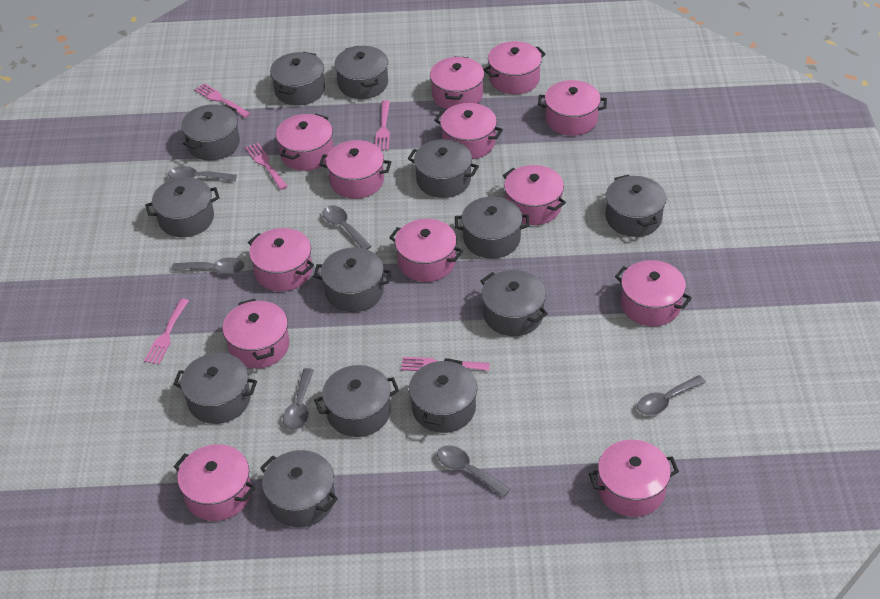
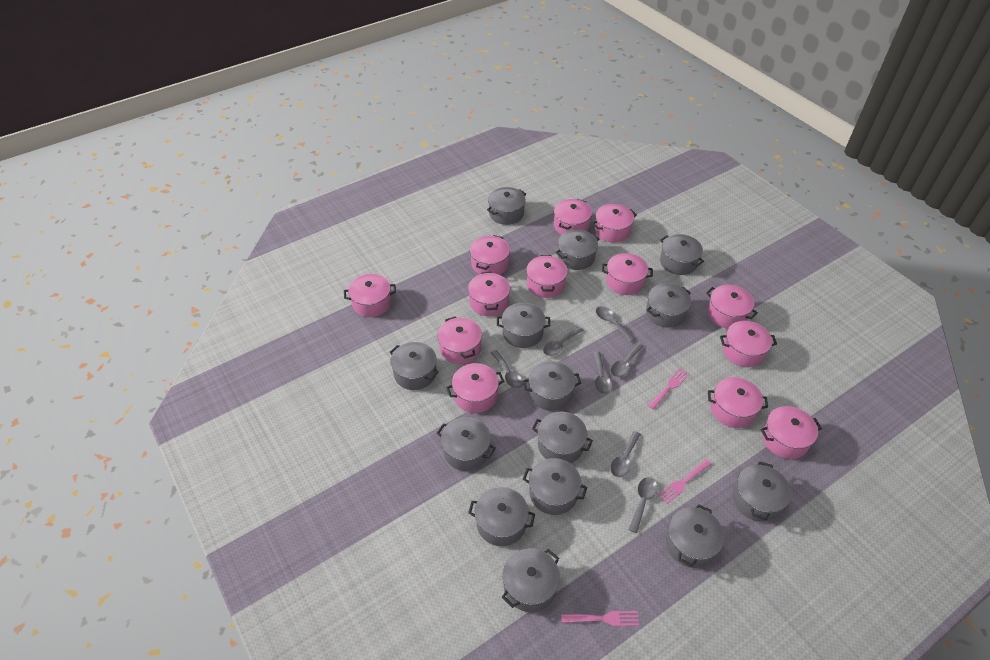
grey pot: [145,177,220,237] [173,353,257,424] [181,104,240,161] [260,450,338,527] [270,52,325,106] [313,247,392,312] [314,365,399,437] [334,46,388,99] [408,139,479,198] [409,358,477,433] [455,196,529,259] [481,270,548,336] [605,174,666,237] = 13 -> [390,342,439,390] [437,417,496,471] [468,487,535,546] [487,187,526,225] [497,303,550,348] [502,548,560,612] [523,361,581,411] [523,458,587,515] [532,412,593,463] [555,230,599,270] [646,283,691,328] [660,234,704,275] [666,504,724,568] [733,461,791,522] = 14
grey spoon: [168,166,237,181] [171,258,244,275] [283,368,314,430] [322,205,372,250] [437,445,510,497] [637,375,706,415] = 6 -> [491,350,523,388] [543,326,583,356] [593,352,612,394] [596,306,635,342] [610,343,644,377] [610,431,641,478] [629,477,658,533] = 7
pink fork: [144,298,189,365] [195,83,250,118] [245,143,288,190] [375,100,390,151] [401,357,490,371] = 5 -> [561,611,639,626] [648,368,690,410] [658,459,712,504] = 3

